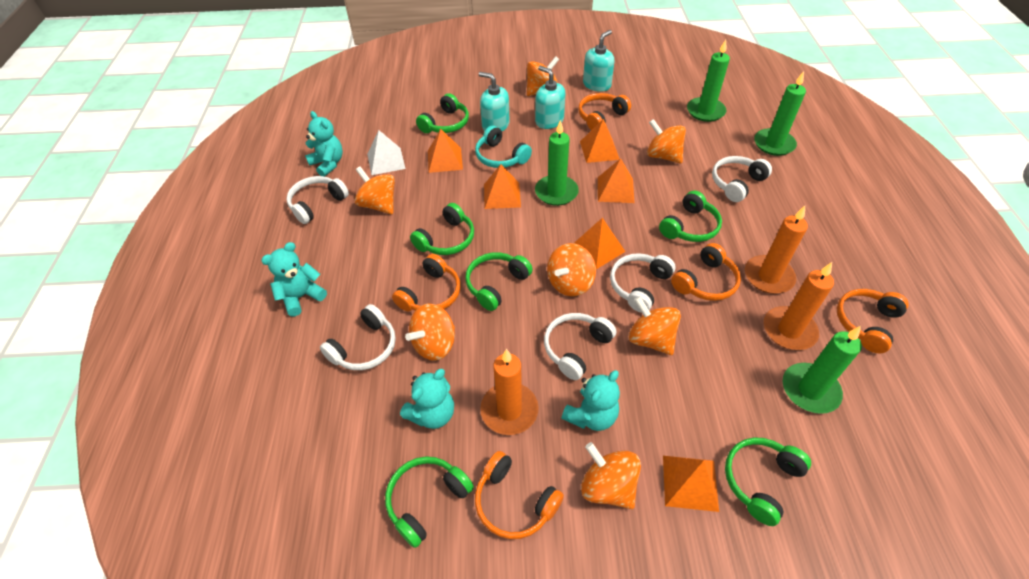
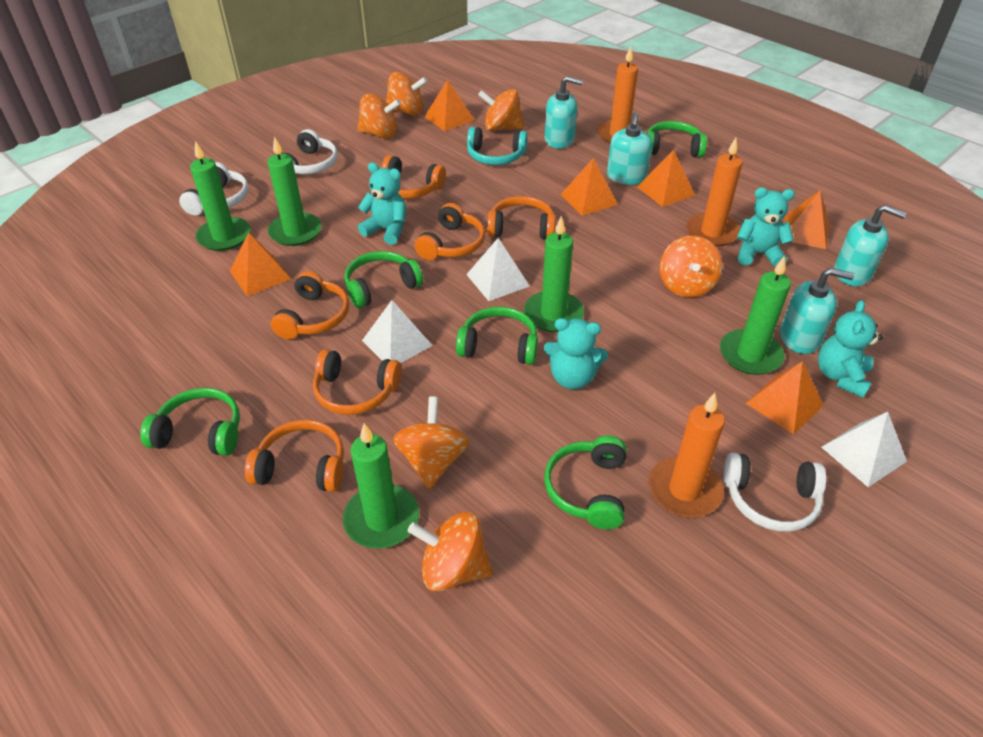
green candle: [535,120,579,206] [687,40,730,122] [754,71,806,156] [783,326,862,414] = 4 -> [190,141,251,251] [268,136,322,246] [343,423,419,549] [524,216,584,332] [720,256,791,375] = 5
green headphones: [385,456,474,548] [410,203,474,255] [416,93,469,133] [465,252,533,311] [659,190,722,242] [725,437,811,526] = 6 -> [140,388,240,456] [345,251,423,308] [456,307,538,365] [544,436,627,530] [647,121,707,157] = 5
orange headphones: [392,254,461,311] [475,451,564,539] [578,93,631,130] [671,243,741,301] [836,289,909,353] = 5 -> [245,420,344,492] [271,271,349,339] [313,349,402,415] [382,155,446,199] [415,203,485,260] [487,196,556,239] = 6
orange spinning top: [354,166,395,214] [405,304,455,361] [527,56,559,96] [547,243,596,296] [581,442,641,509] [629,296,681,355] [647,119,686,163] = 7 -> [357,93,401,139] [386,72,428,115] [393,397,470,489] [408,512,493,592] [478,89,525,131] [660,236,722,297] = 6
turquoise soap dispenser: [479,72,510,131] [535,66,566,129] [583,30,615,92] = 3 -> [545,76,583,149] [607,112,652,185] [780,268,854,354] [834,205,907,286] = 4
white headphones: [287,176,349,224] [320,304,396,370] [544,313,616,380] [610,253,675,313] [712,156,772,202] = 5 -> [179,162,249,216] [281,129,338,174] [724,453,826,531] = 3
white pyramid: [367,130,406,175] = 1 -> [362,300,433,363] [466,238,529,301] [821,412,907,487] = 3

